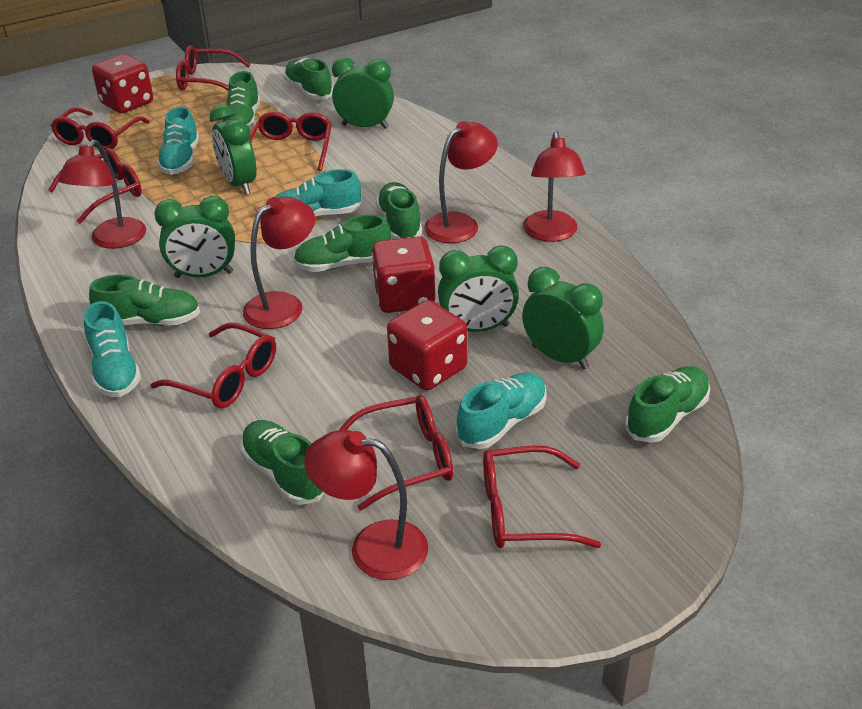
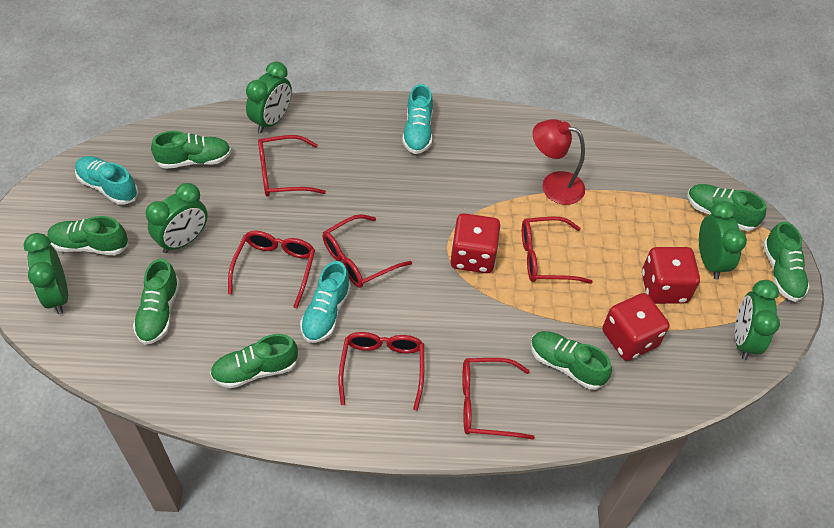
red glasses: [48,148,142,224] [51,107,150,150] [150,322,276,408] [176,45,250,90] [250,112,332,171] [339,395,453,511] [483,446,601,548] = 7 -> [228,231,315,308] [258,135,326,197] [322,214,412,288] [339,332,424,411] [462,358,535,440] [522,217,593,284] = 6
red lamp: [58,140,146,249] [243,196,315,329] [304,430,428,580] [424,121,498,243] [523,131,586,242] = 5 -> [533,119,585,205] = 1
turquoise shoe: [84,301,141,397] [157,107,199,175] [275,169,362,216] [456,373,547,449] = 4 -> [75,156,138,205] [300,261,351,343] [402,84,433,154] = 3

